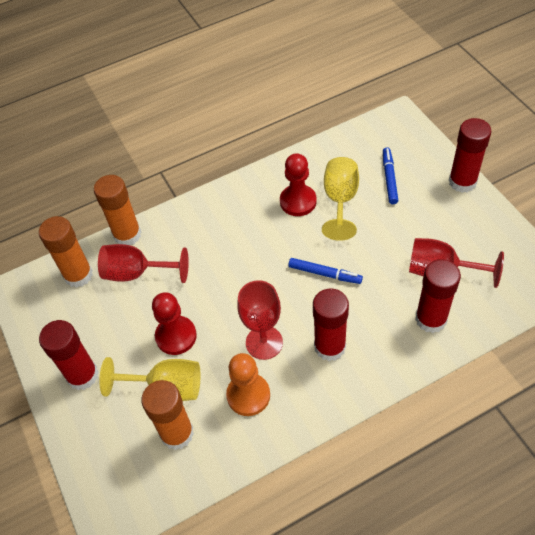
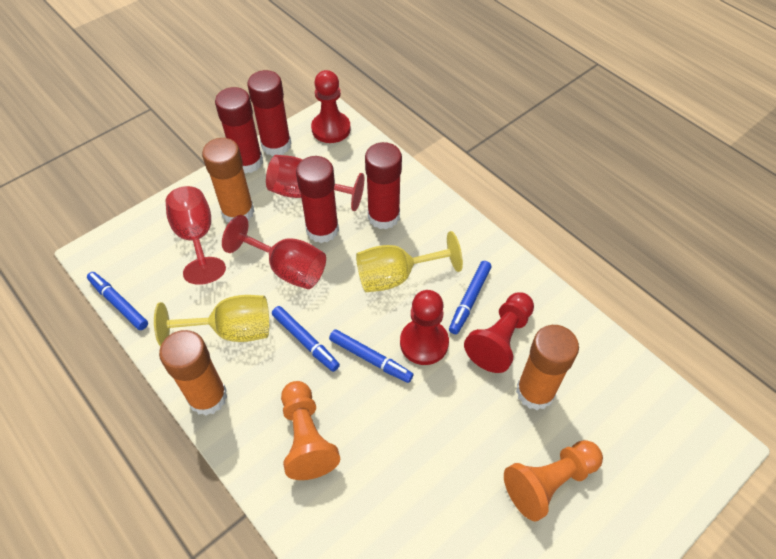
blue marker: [288,258,363,284] [383,147,399,204] = 2 -> [87,272,148,330] [272,306,340,372] [329,329,414,383] [449,261,491,334] = 4
orange pawn: [226,353,270,416] = 1 -> [281,381,340,480] [504,440,603,522] = 2
red pawn: [152,292,197,355] [280,153,317,216] = 2 -> [311,70,351,143] [400,290,449,365] [464,292,534,373] = 3

